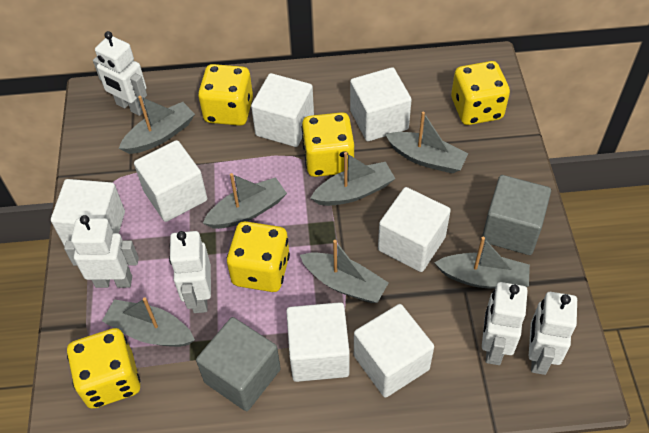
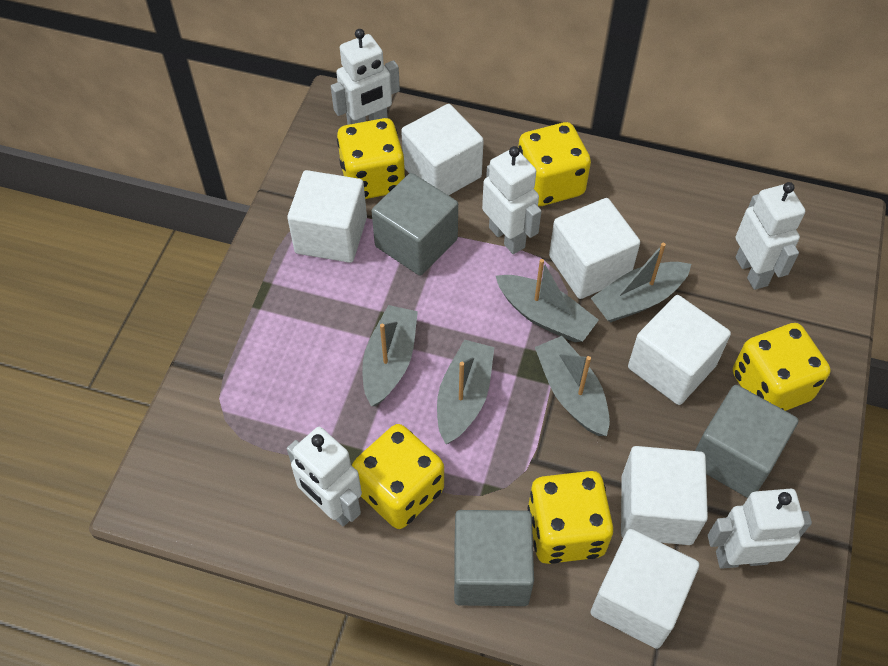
grey boat: [102,297,195,347] [119,96,195,154] [203,173,287,229] [300,240,389,303] [310,152,395,206] [385,111,469,174] [434,237,530,289] = 7 -> [362,305,418,406] [437,339,494,444] [496,259,599,342] [535,336,610,436] [591,243,691,322] = 5
grey cube: [196,317,281,411] [482,175,551,255] = 2 -> [372,173,458,276] [454,510,534,606] [695,385,798,498] = 3
white cube: [51,179,125,247] [134,140,207,222] [251,73,314,147] [286,302,350,382] [350,67,412,141] [354,304,434,398] [378,187,451,272] = 7 -> [287,170,367,263] [401,104,484,195] [549,198,640,299] [591,529,699,649] [621,446,708,545] [628,295,731,405] = 6

